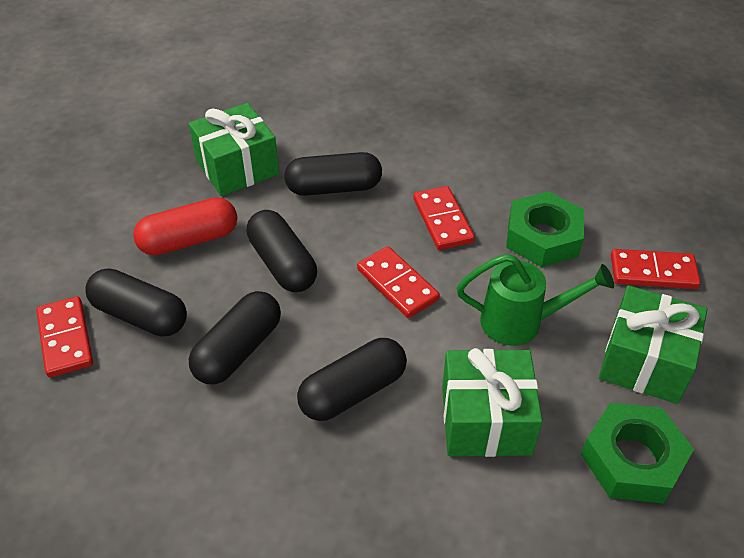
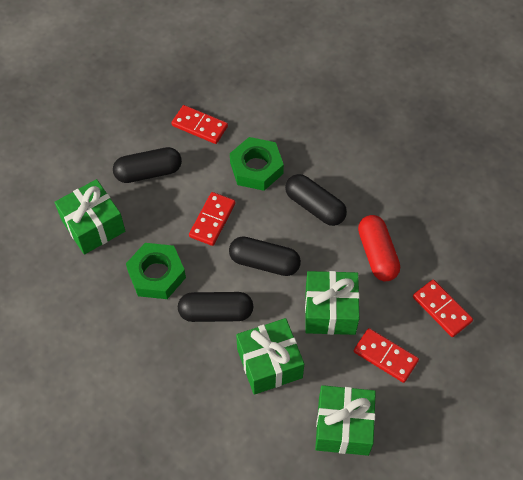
black capsule: [85,269,187,337] [189,291,281,384] [246,210,317,292] [284,152,382,196] [297,338,407,421] = 5 -> [113,147,182,183] [178,292,253,322] [229,236,301,276] [285,174,347,226] = 4
green gift: [189,103,279,196] [442,348,542,457] [599,285,707,404] = 3 -> [55,179,125,255] [236,318,304,395] [305,271,360,335] [315,385,376,456] = 4
green watering can: [457,254,614,346] = 1 -> none = 0

